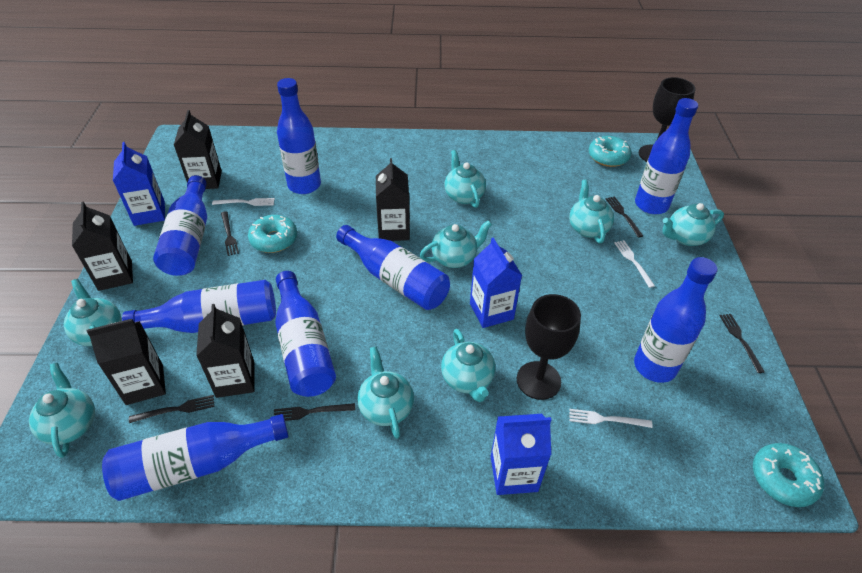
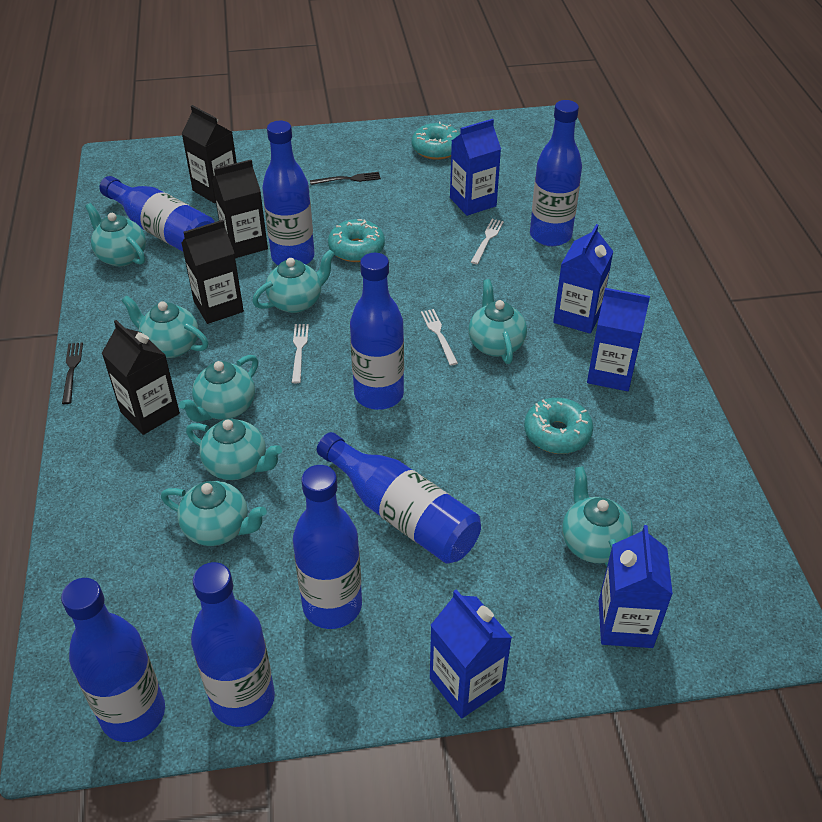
black carton: [72,202,133,291] [87,319,166,405] [174,110,222,189] [196,304,255,398] [376,158,410,241] = 5 -> [102,320,180,435] [182,105,237,204] [182,220,244,324] [212,159,268,258] = 4
black fork: [129,395,214,423] [221,211,239,256] [274,403,355,421] [606,196,643,238] [720,314,765,373] = 5 -> [62,342,83,404] [310,172,381,185] = 2
black goblet: [517,294,581,400] [639,77,695,162] = 2 -> none = 0
blue carton: [113,142,165,226] [470,237,522,328] [491,414,551,495] = 3 -> [430,589,512,719] [450,119,501,216] [553,224,614,334] [587,288,650,391] [599,525,673,648] = 5

